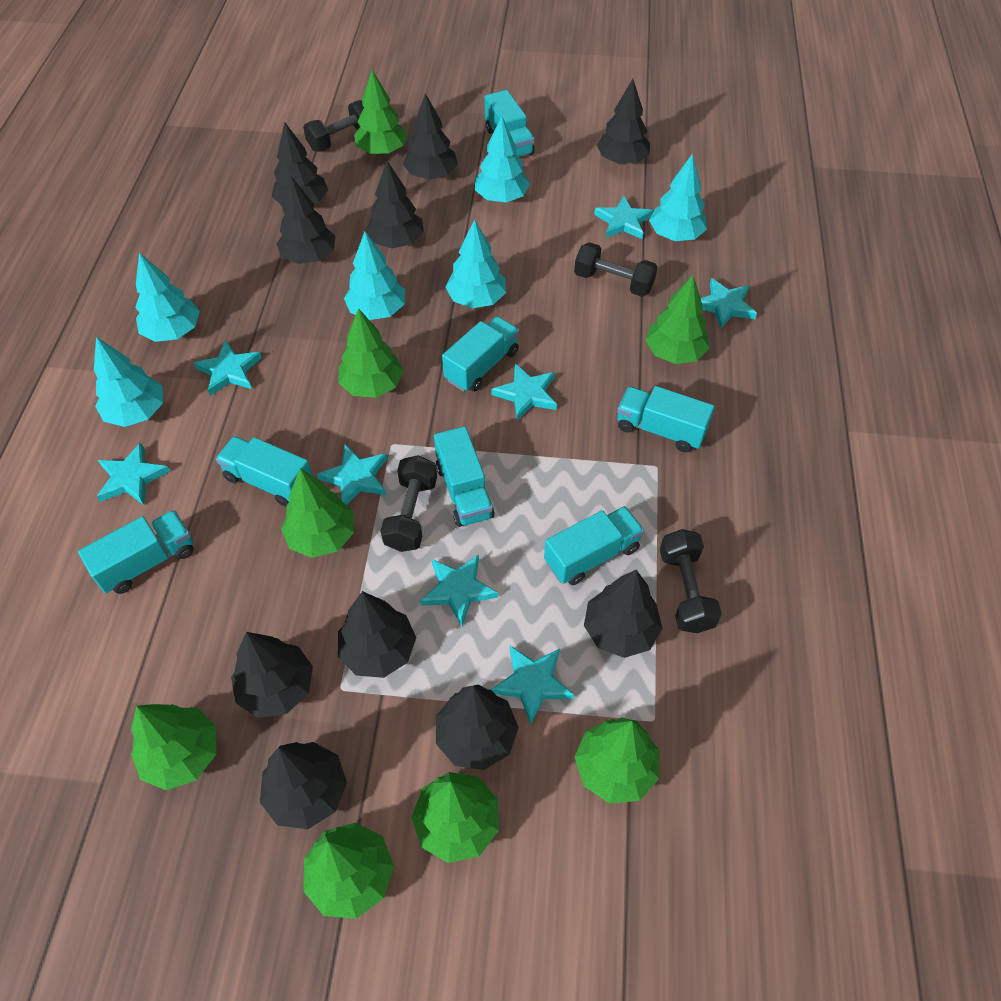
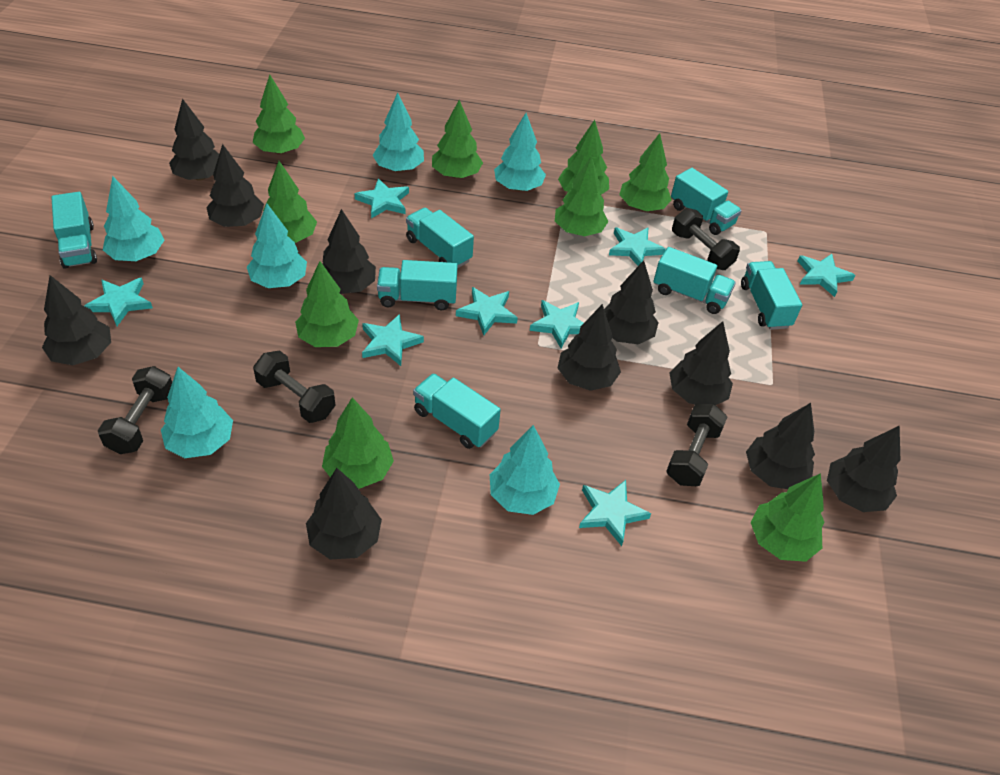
green tree: [131,704,216,790] [281,468,354,558] [303,823,394,919] [338,308,404,398] [354,70,407,155] [411,772,499,863] [575,717,659,804] [645,275,709,364] = 8 -> [253,75,305,155] [263,161,317,243] [295,261,359,347] [322,397,394,489] [432,100,483,179] [555,156,609,236] [558,120,609,194] [619,133,672,211] [751,473,824,562] = 9

